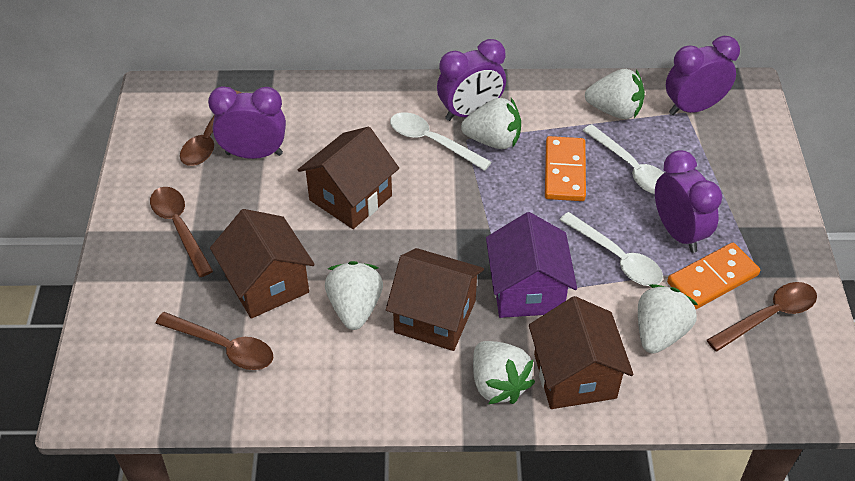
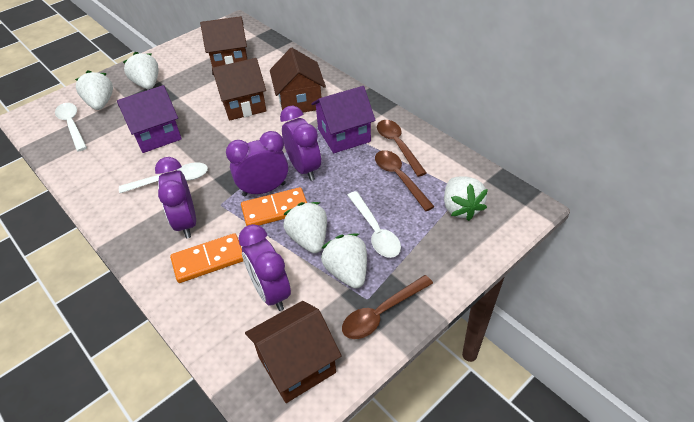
brown spoon: [150,187,213,277] [155,312,273,370] [180,90,242,166] [707,282,817,352] = 4 -> [342,275,433,339] [375,150,435,211] [377,120,427,177] = 3
purple house: [486,212,577,318] = 1 -> [117,85,182,153] [311,86,376,153] = 2

